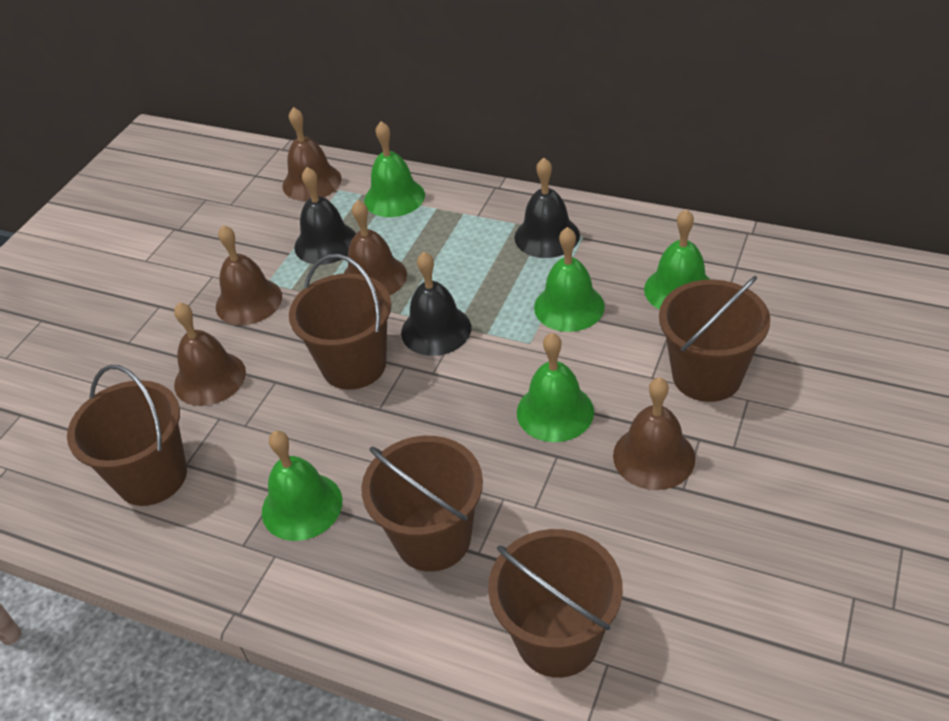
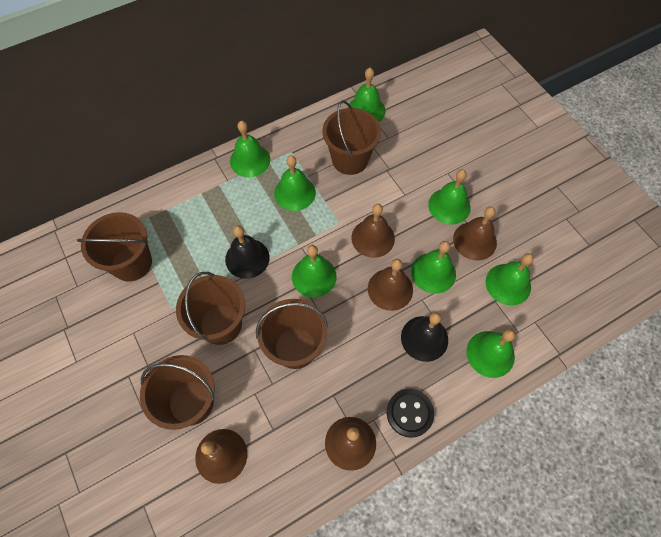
black bell: [294,167,356,265] [401,252,471,356] [514,158,580,258] = 3 -> [225,225,270,279] [401,312,448,362] = 2
black button: none = 0 -> [387,389,434,438] = 1
green bell: [262,431,342,541] [364,121,425,217] [517,333,594,442] [534,227,605,332] [644,209,710,310] = 5 -> [230,121,270,177] [274,155,316,211] [292,245,337,297] [348,68,386,122] [411,241,456,294] [428,169,471,225] [466,329,515,378] [486,253,534,306] = 8

